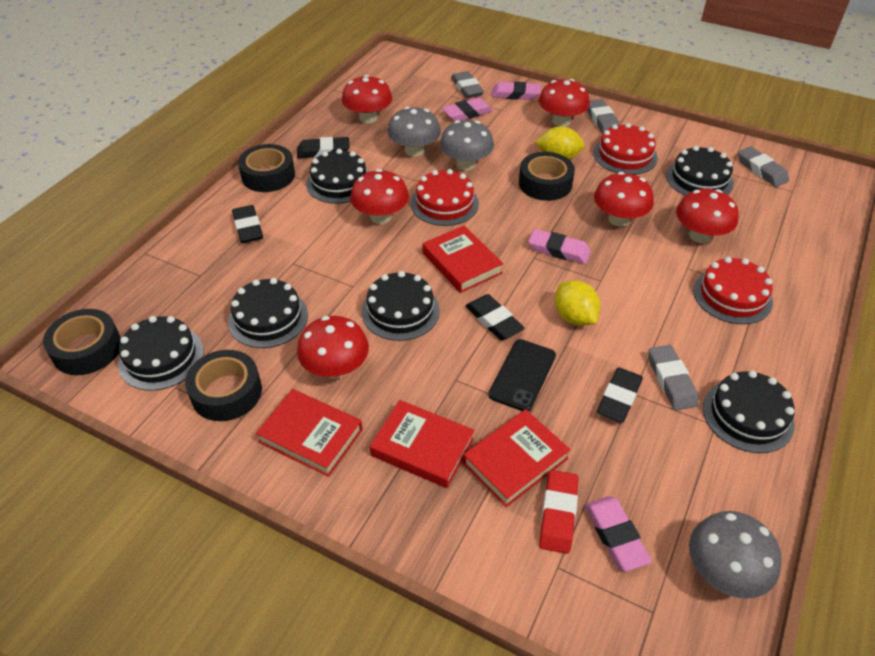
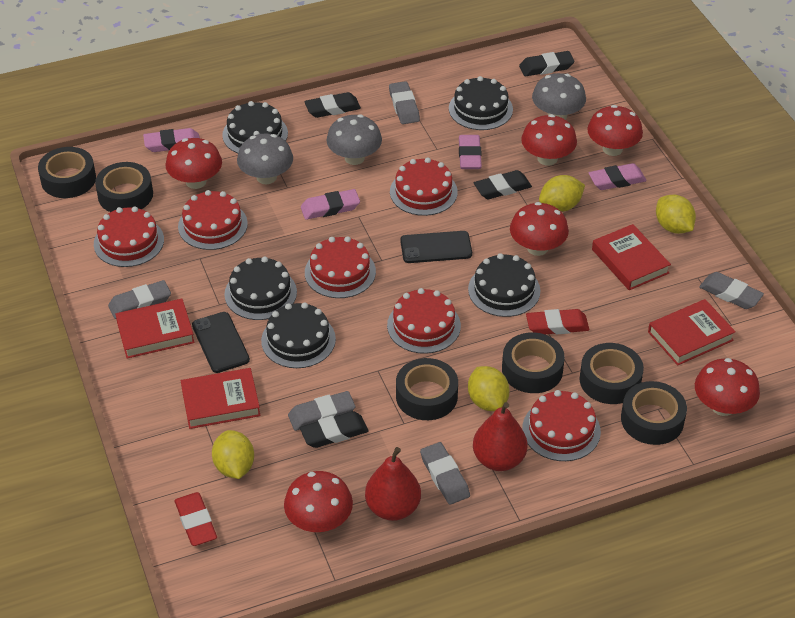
black cake: [118,316,204,391] [228,278,308,348] [306,149,369,204] [361,271,440,341] [666,146,734,196] [703,370,795,453] = 6 -> [222,101,288,153] [224,257,297,320] [261,302,336,368] [449,76,513,130] [468,253,540,317] = 5
black phone: [489,339,556,411] = 1 -> [192,312,250,373] [400,231,472,263] = 2
black tape: [43,309,121,375] [185,350,262,421] [238,144,295,192] [519,152,575,201] = 4 -> [38,147,96,198] [95,162,153,212] [396,358,458,420] [502,332,565,393] [579,343,644,404] [621,381,687,445] = 6
grey eraser: [451,71,484,98] [587,99,620,133] [648,345,698,410] [738,146,789,187] = 4 -> [108,280,171,319] [288,391,355,431] [389,81,420,124] [420,442,470,505] [699,272,764,309] = 5
red cake: [411,169,479,226] [593,123,658,175] [693,257,773,324] = 3 -> [94,207,164,267] [178,190,248,250] [305,236,376,298] [387,288,461,354] [390,158,458,216] [522,390,601,461] = 6
red eraser: [539,470,578,554] = 1 -> [174,492,217,546] [526,309,589,334] = 2
red pear: none = 0 -> [365,447,421,521] [473,402,528,471] = 2
yellow lemon: [535,126,585,159] [555,280,600,326] = 2 -> [212,430,254,479] [468,366,510,411] [539,175,585,212] [656,195,696,234] = 4

